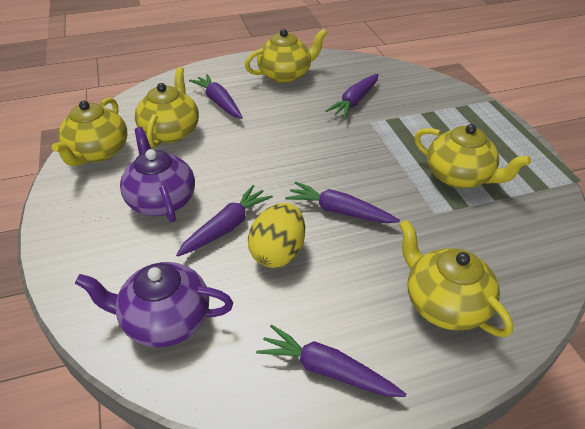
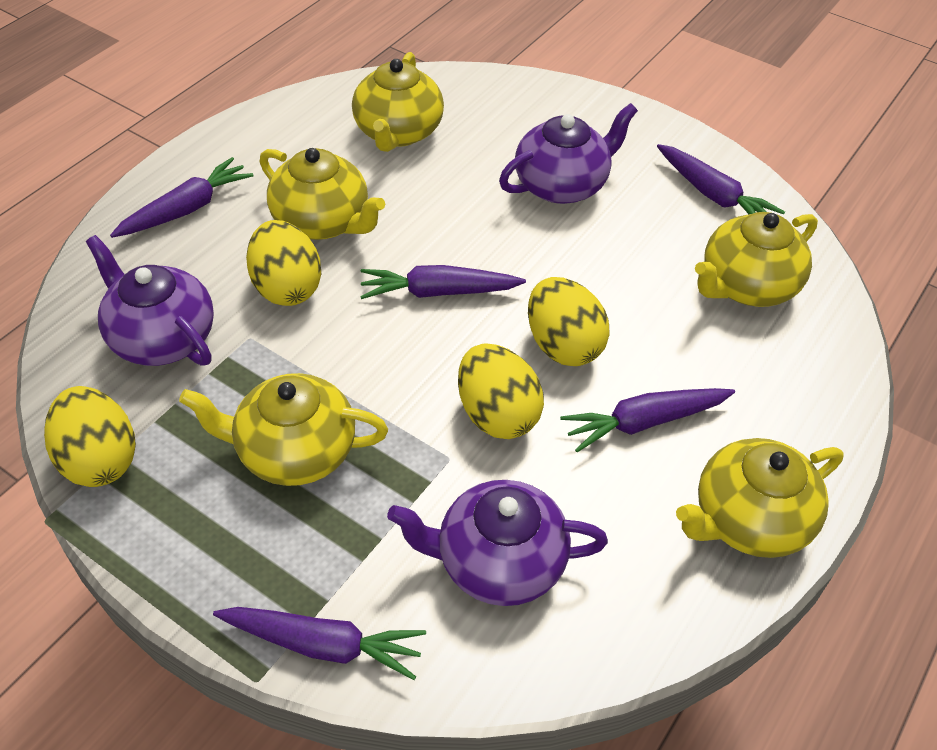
purple teapot: [75,262,233,347] [120,127,195,222] = 2 -> [86,235,214,366] [387,480,608,606] [499,103,638,204] = 3
yellow egg: [248,203,305,268] = 1 -> [44,386,136,487] [246,220,321,306] [458,343,544,439] [528,277,610,366] = 4

